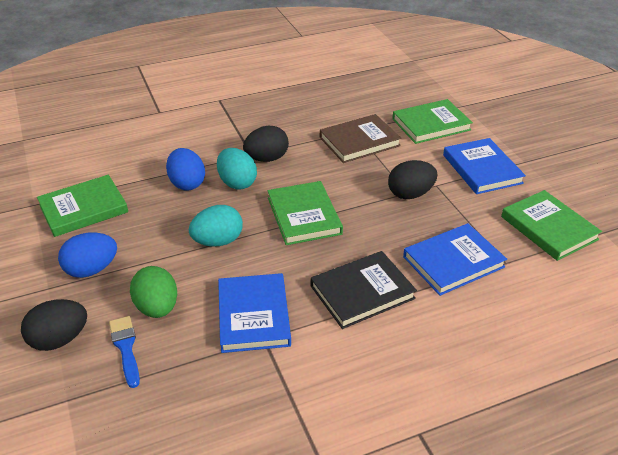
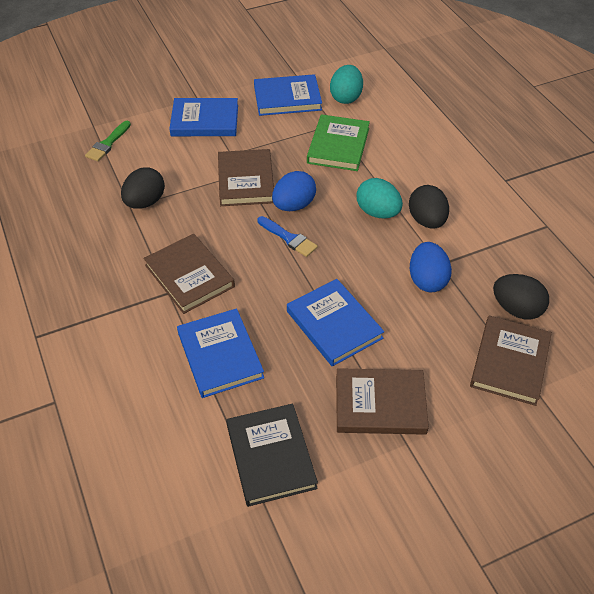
blue book: [218,273,291,353] [403,223,507,296] [443,138,526,194] = 3 -> [169,98,238,136] [177,308,264,398] [254,74,322,116] [287,279,384,367] = 4
brown book: [320,114,401,163] = 1 -> [144,234,235,314] [218,149,274,206] [336,368,429,435] [470,316,552,406] = 4
green book: [37,175,128,237] [267,181,343,245] [393,99,473,144] [501,190,602,261] = 4 -> [307,114,370,171] = 1
green brush: none = 0 -> [85,121,131,161] = 1
green egg: [130,266,177,318] = 1 -> none = 0

